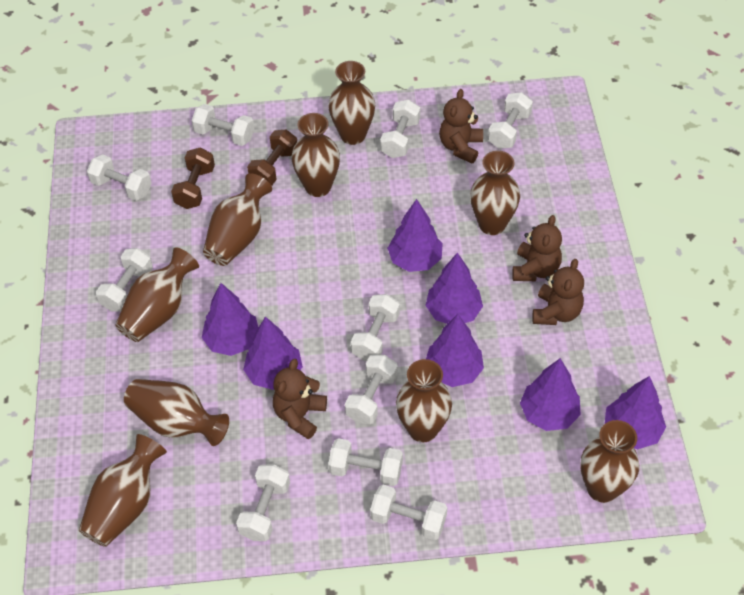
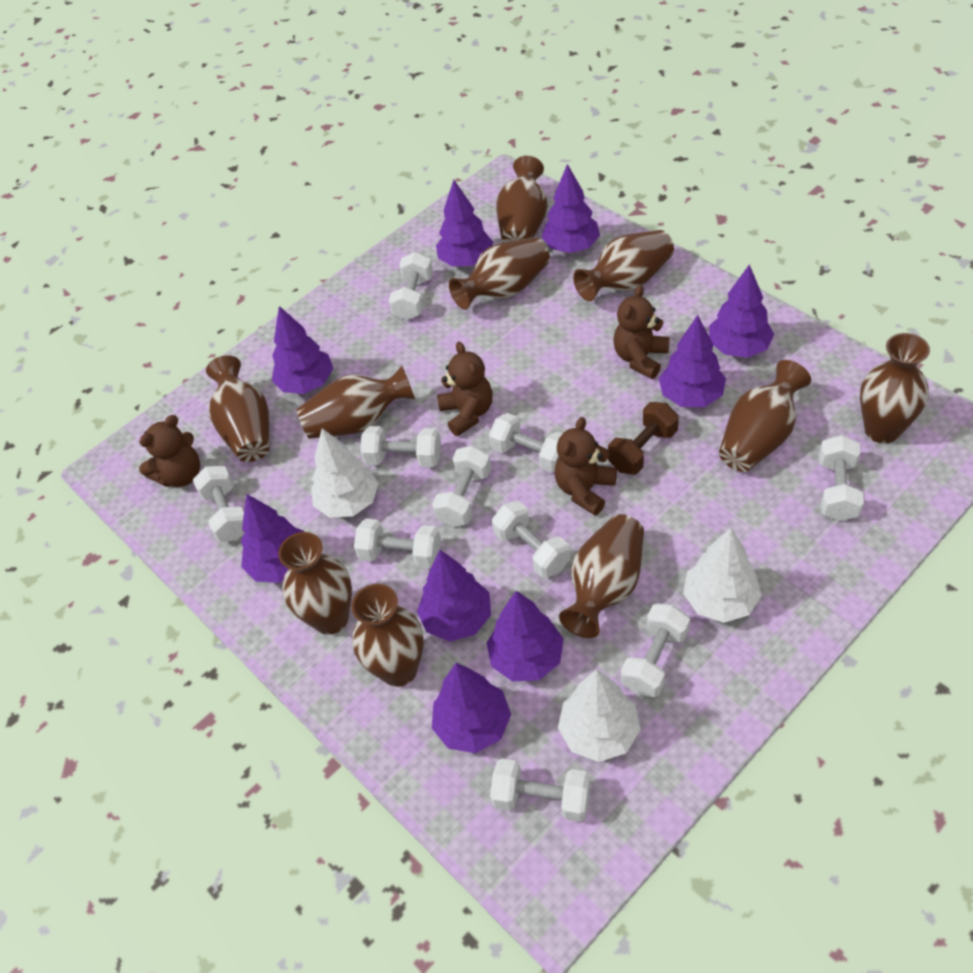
brown dumbbell: [171,148,215,209] [247,129,297,186] = 2 -> [608,402,679,475] = 1
brown vase: [79,434,167,547] [115,247,199,342] [124,379,229,446] [203,173,272,266] [291,113,340,197] [328,61,375,145] [396,359,452,442] [470,151,520,235] [580,420,639,503] = 9 -> [206,355,269,462] [278,532,352,635] [297,366,415,439] [352,584,424,687] [449,238,550,310] [496,156,548,243] [559,514,644,638] [573,230,674,301] [719,360,811,472] [860,333,930,444] = 10
purple tree: [202,283,259,356] [243,316,303,390] [387,199,443,272] [425,252,483,324] [426,314,484,387] [520,358,580,431] [604,376,666,449] = 7 -> [241,494,304,583] [272,306,333,394] [417,550,491,642] [432,663,511,753] [436,180,493,267] [487,591,564,682] [542,164,600,253] [659,315,726,407] [709,264,774,358] = 9
white tree: none = 0 -> [311,428,378,518] [558,670,640,762] [683,528,762,623] = 3

